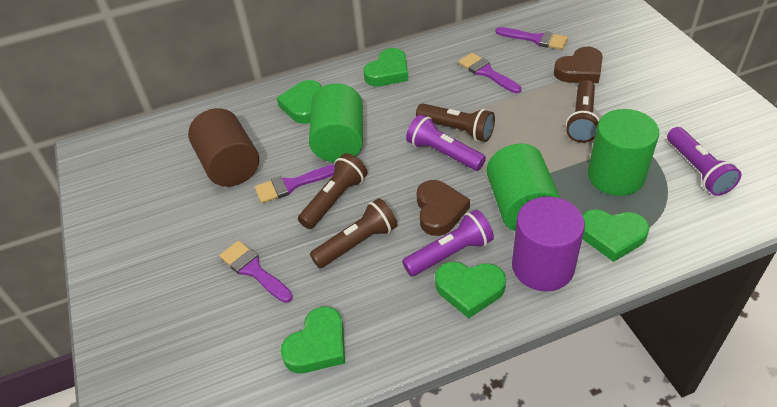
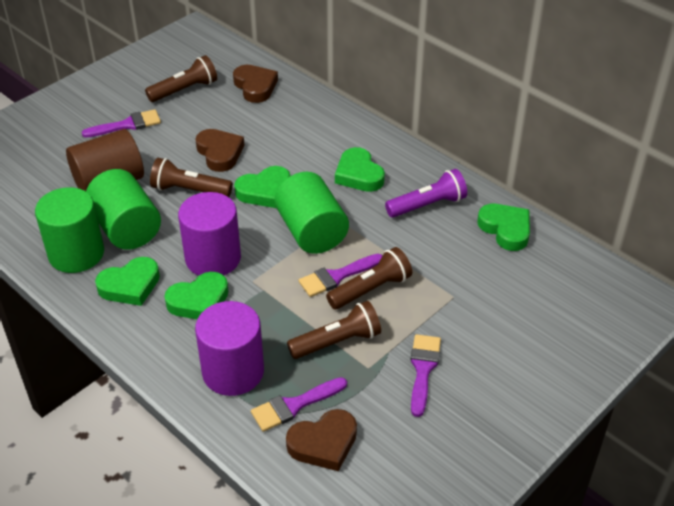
brown heart: [416,180,470,236] [554,47,603,83] = 2 -> [195,129,245,172] [233,65,278,103] [286,409,357,471] = 3
purple cylinder: [512,197,585,291] = 1 -> [178,192,241,276] [195,301,264,396] = 2
purple flashlight: [402,210,494,276] [406,114,486,171] [667,127,741,196] = 3 -> [385,169,467,218] = 1

